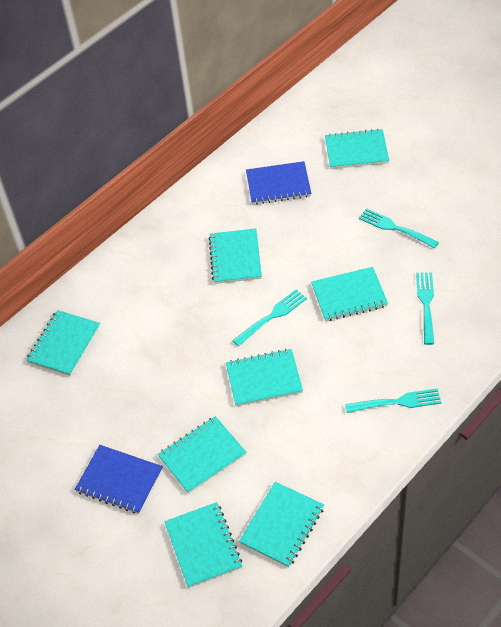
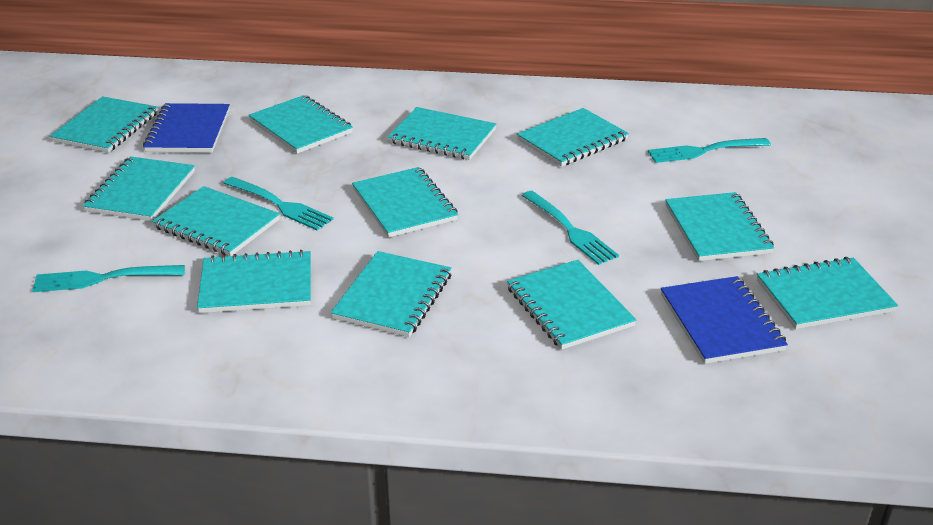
turquoise notebook: [26,310,100,376] [158,416,247,494] [164,502,242,588] [209,228,262,284] [226,349,303,407] [239,482,324,567] [311,267,388,321] [325,129,389,169] = 8 -> [50,96,158,153] [83,156,195,221] [152,186,280,256] [197,250,311,313] [249,95,353,154] [331,251,452,337] [352,167,458,238] [387,107,496,160] [507,260,637,350] [517,108,629,167] [665,192,774,261] [757,257,898,329] = 12

